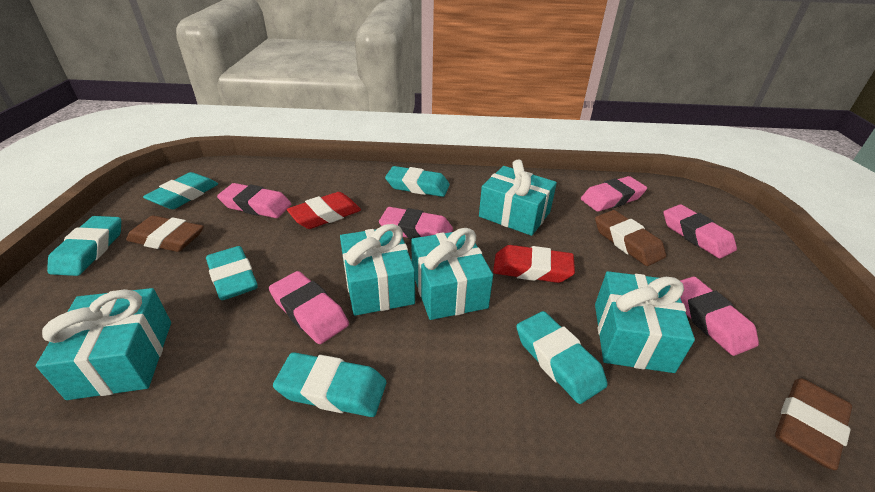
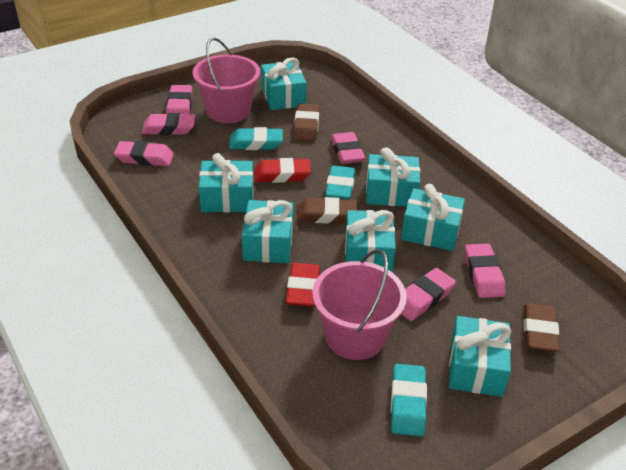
pink bucket: none = 0 -> [193,37,260,123] [312,249,407,360] = 2
turquoise eraser: [47,216,121,276] [143,172,218,209] [206,246,258,300] [273,352,386,417] [385,166,450,197] [516,311,608,404] = 6 -> [229,127,283,150] [325,166,355,199] [391,364,427,436] = 3
turquoise gift: [36,288,171,400] [340,224,415,316] [411,228,493,320] [479,159,557,236] [595,271,695,373] = 5 -> [199,153,254,212] [242,200,294,263] [261,58,307,110] [345,210,396,272] [366,147,420,207] [401,184,465,251] [449,316,511,397] = 7

